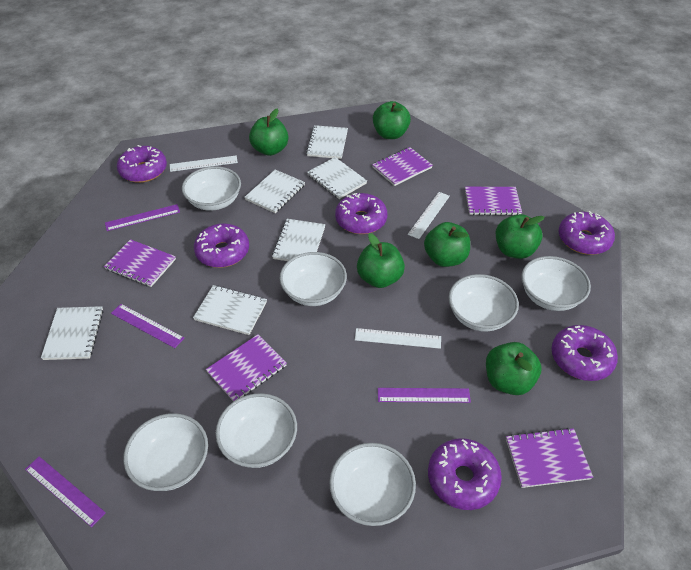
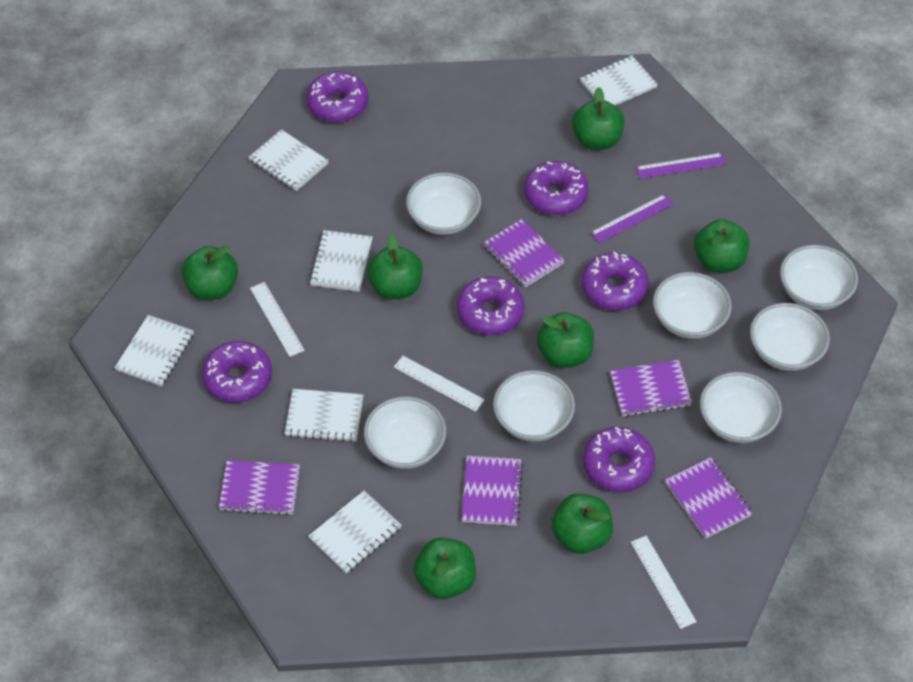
green apple: [249,108,288,156] [357,233,405,288] [373,101,411,139] [424,222,470,267] [486,342,541,395] [496,214,545,259] = 6 -> [182,245,238,300] [367,234,423,299] [413,538,476,599] [537,312,594,368] [551,493,613,554] [572,87,625,150] [694,219,749,272] = 7
purple ruler: [25,456,106,527] [105,204,180,231] [111,304,184,348] [378,388,471,403] = 4 -> [590,194,674,243] [636,153,726,179] = 2

